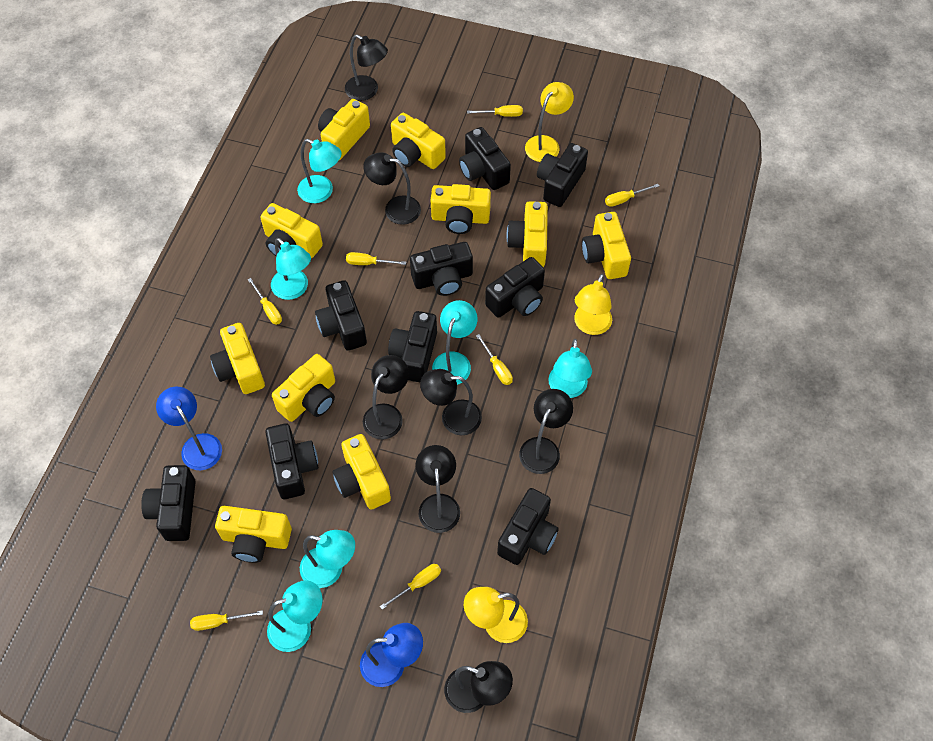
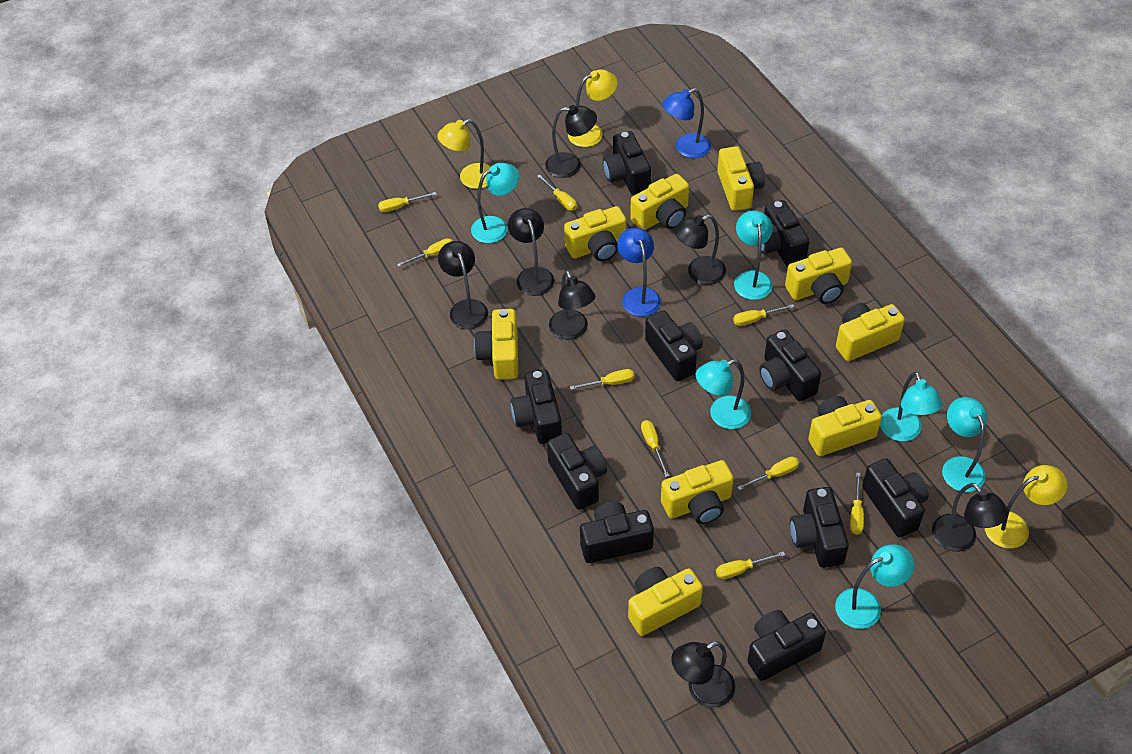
black camera: [141,465,196,541] [265,423,318,499] [315,280,367,351] [388,311,437,382] [410,242,473,296] [459,127,511,190] [485,257,545,318] [497,488,559,565] [537,143,588,207] = 9 -> [511,369,562,444] [547,433,607,510] [580,502,654,563] [603,131,651,195] [645,311,703,381] [747,610,826,681] [757,200,810,267] [759,329,821,401] [790,487,849,568] [862,459,929,538] = 10
yellow camera: [210,323,265,394] [215,506,292,563] [260,203,323,258] [272,354,335,422] [318,99,370,160] [332,434,391,509] [391,113,446,169] [431,184,491,234] [506,201,548,267] [582,212,631,279] = 10 -> [474,309,518,380] [564,206,627,261] [628,567,703,636] [630,174,689,230] [661,460,734,524] [717,146,765,211] [785,247,852,304] [808,396,882,456] [836,303,905,361] = 9
yellow screwdriver: [190,610,263,631] [248,278,282,325] [346,252,406,265] [380,564,441,610] [467,105,523,117] [476,334,513,385] [605,184,659,207] = 7 -> [378,192,437,212] [397,238,452,267] [537,174,577,211] [570,369,634,390] [641,420,669,477] [716,552,785,579] [733,304,794,326] [737,457,799,490] [850,472,864,535] = 9

